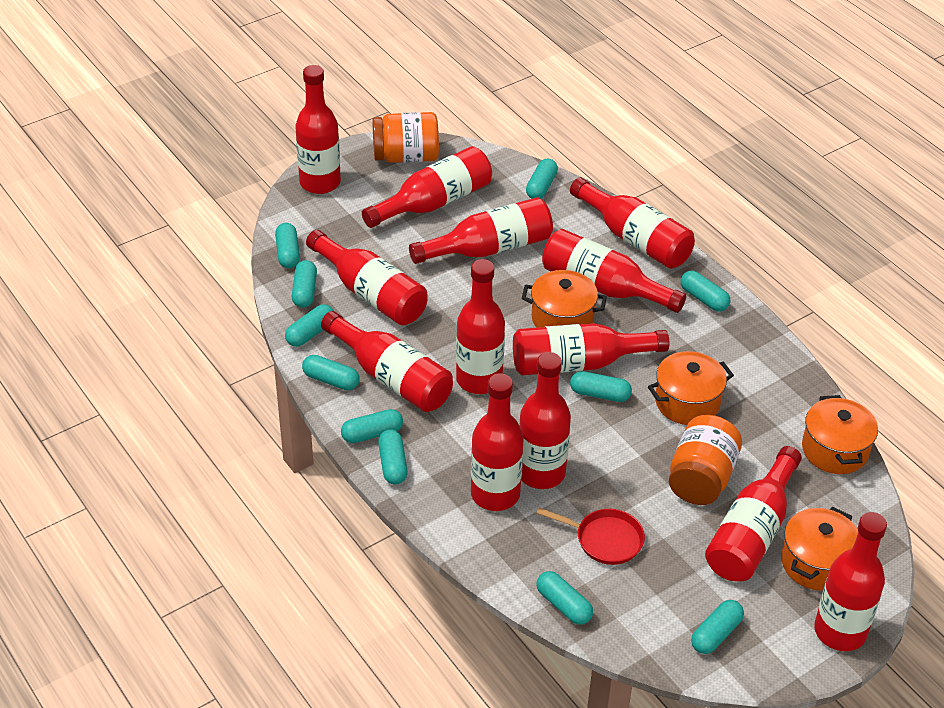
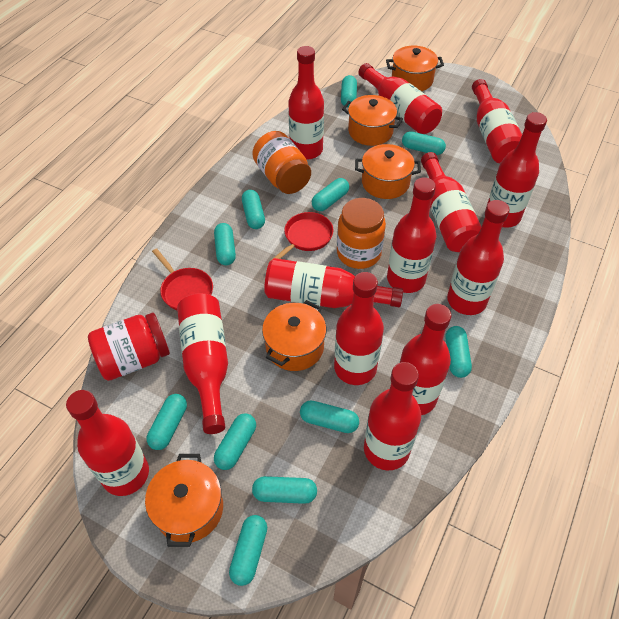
orange pot: [522,270,607,328] [648,351,734,425] [781,507,858,591] [802,395,878,474] = 4 -> [145,454,223,547] [262,300,326,371] [342,95,403,146] [355,144,421,199] [386,46,444,91] = 5
red jar: none = 0 -> [88,313,170,381] = 1
red pan: [536,508,645,565] = 1 -> [152,248,213,310] [270,212,333,261] = 2

